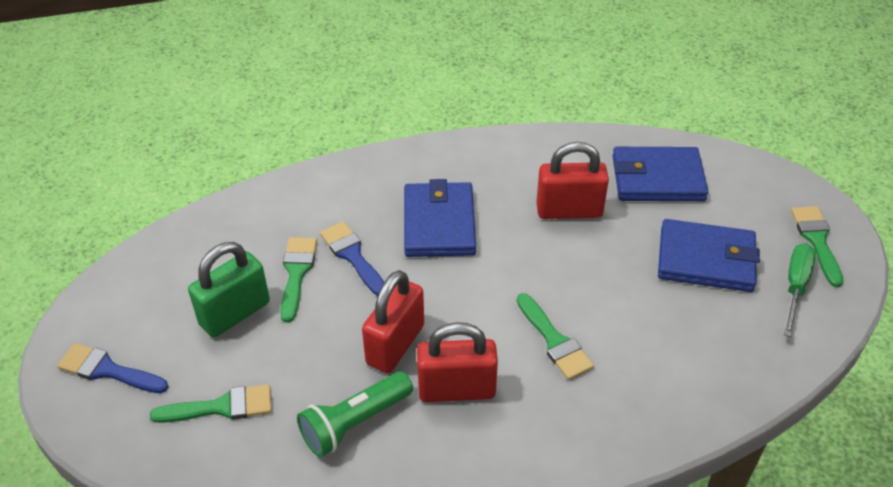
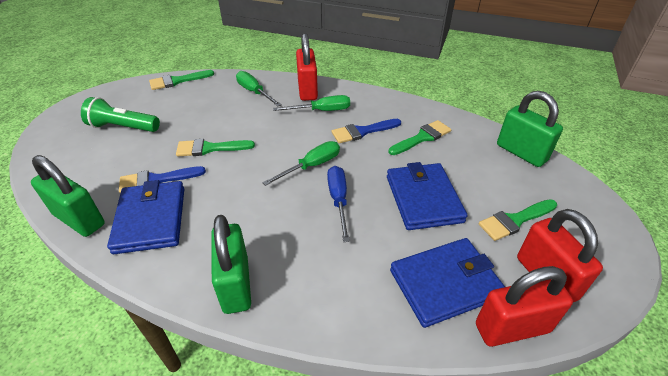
blue screwdriver: none = 0 -> [327,166,350,242] = 1
green padlock: [188,242,270,337] = 1 -> [31,155,105,237] [211,215,251,314] [497,91,563,167] = 3
green screwdriver: [784,243,816,337] = 1 -> [236,71,282,106] [262,141,340,186] [273,95,350,111] = 3

